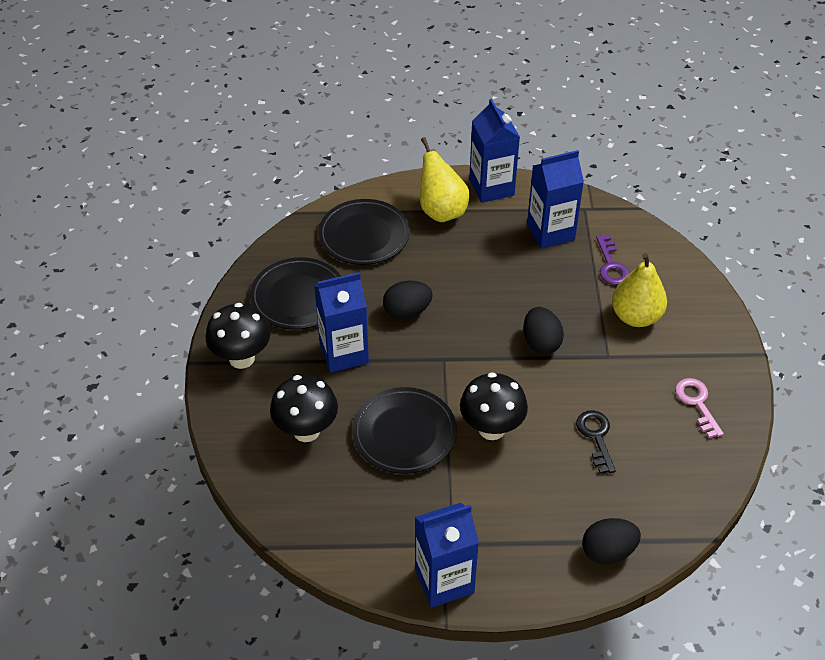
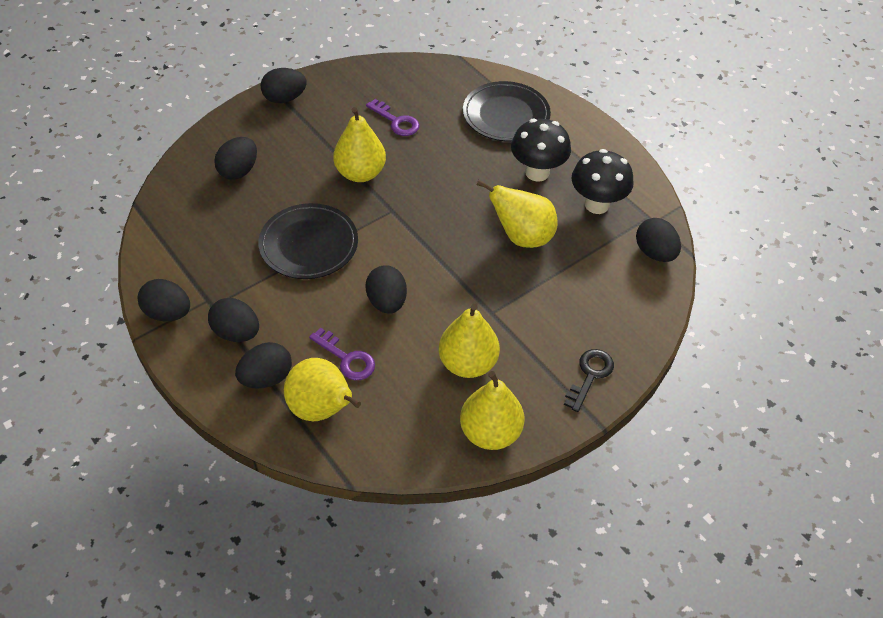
black egg: [383,281,433,320] [523,307,564,354] [582,518,641,565] = 3 -> [138,279,190,322] [208,298,259,342] [214,137,257,180] [235,342,292,388] [260,68,307,103] [365,265,407,314] [636,218,681,262] = 7
black mushroom: [206,303,270,369] [270,375,338,442] [460,372,528,440] = 3 -> [511,119,571,182] [572,149,634,214] = 2
black plate: [250,257,341,330] [318,199,410,265] [352,387,457,474] = 3 -> [258,203,358,279] [463,81,551,141] = 2
blue carton: [314,272,369,373] [415,503,479,608] [469,99,520,203] [527,150,584,249] = 4 -> none = 0
pink key: [675,378,724,438] = 1 -> none = 0
purple key: [596,235,630,285] = 1 -> [309,328,375,380] [366,99,420,136] = 2
yellow pear: [420,137,470,222] [612,253,667,327] = 2 -> [284,358,361,421] [333,107,386,182] [439,304,500,378] [460,371,524,450] [477,180,558,248] = 5

